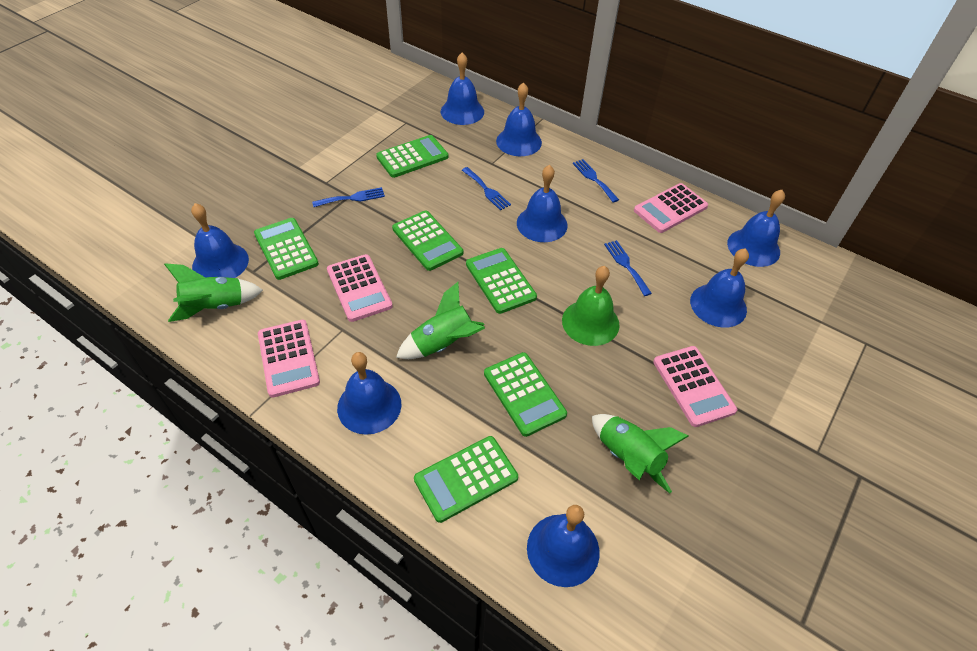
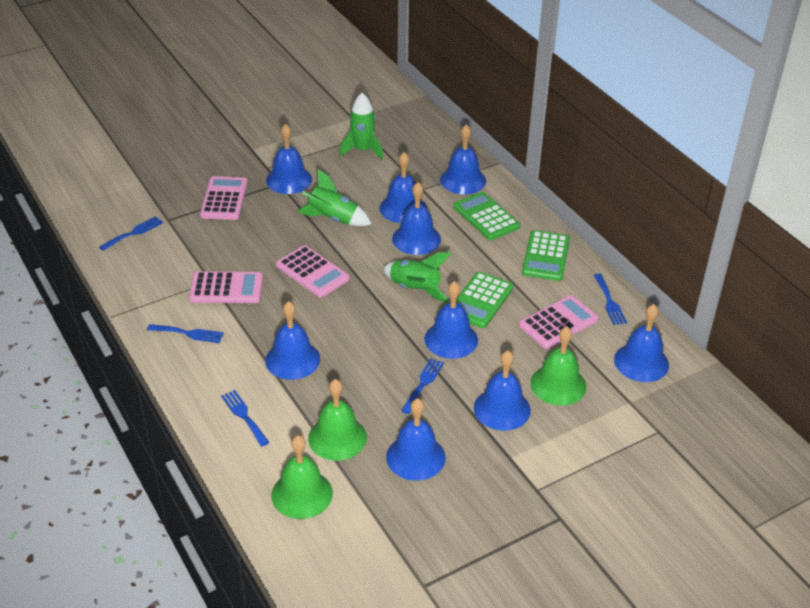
blue bell: [191,203,249,278] [337,352,402,435] [441,53,484,125] [496,82,542,156] [517,165,568,242] [527,505,600,587] [690,248,749,328] [727,190,785,267] = 8 -> [265,301,320,380] [266,124,312,194] [379,152,427,223] [386,398,446,481] [392,182,441,255] [424,281,478,359] [440,124,486,194] [474,350,531,431] [614,304,669,382] = 9
blue fork: [312,187,385,207] [462,167,511,210] [573,159,619,202] [604,240,652,296] = 4 -> [99,216,163,251] [147,324,224,343] [221,390,269,447] [401,358,444,414] [594,274,627,325] = 5
green bell: [562,266,619,346] = 1 -> [271,435,333,519] [308,379,367,461] [530,326,586,406] = 3
green calculator: [254,218,319,280] [376,135,448,178] [392,211,463,271] [414,436,518,523] [466,248,537,314] [484,352,567,437] = 6 -> [453,192,520,240] [456,272,514,328] [522,230,570,281] = 3

